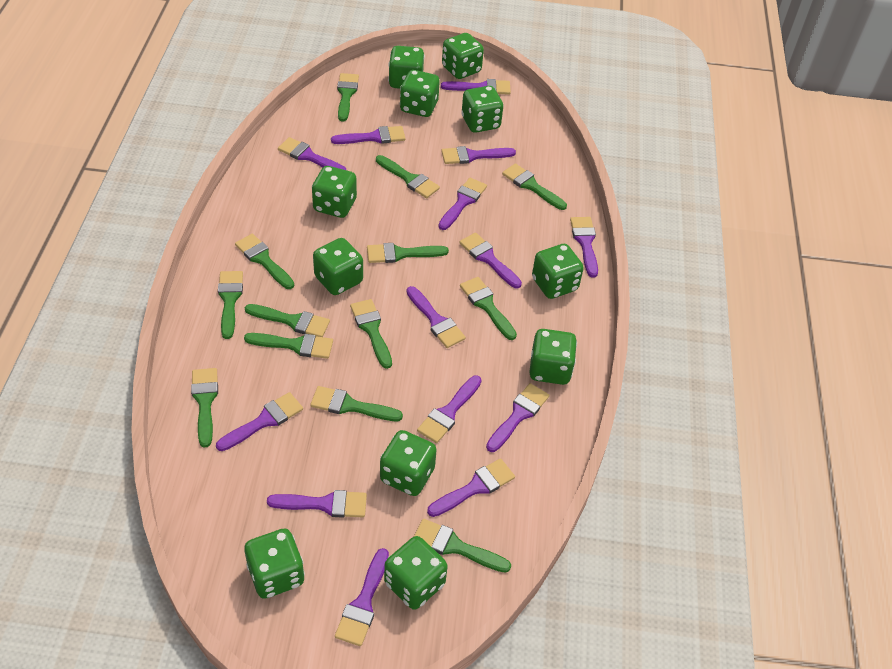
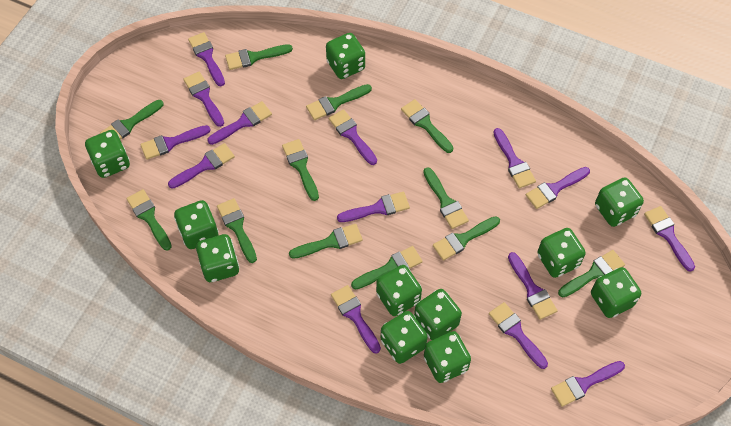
green brush: [191,368,218,447] [218,271,243,339] [235,234,294,289] [244,333,333,359] [245,304,330,337] [310,386,403,421] [337,73,359,122] [350,299,392,369] [367,243,449,263] [376,155,440,198] [414,519,511,573] [460,277,517,340] [502,163,567,210] = 13 -> [100,100,164,139] [126,189,172,251] [217,198,257,263] [225,44,293,70] [282,139,319,201] [289,224,363,259] [306,84,372,120] [351,246,423,290] [401,99,454,153] [423,167,469,229] [433,216,500,261] [558,250,625,297] = 12

